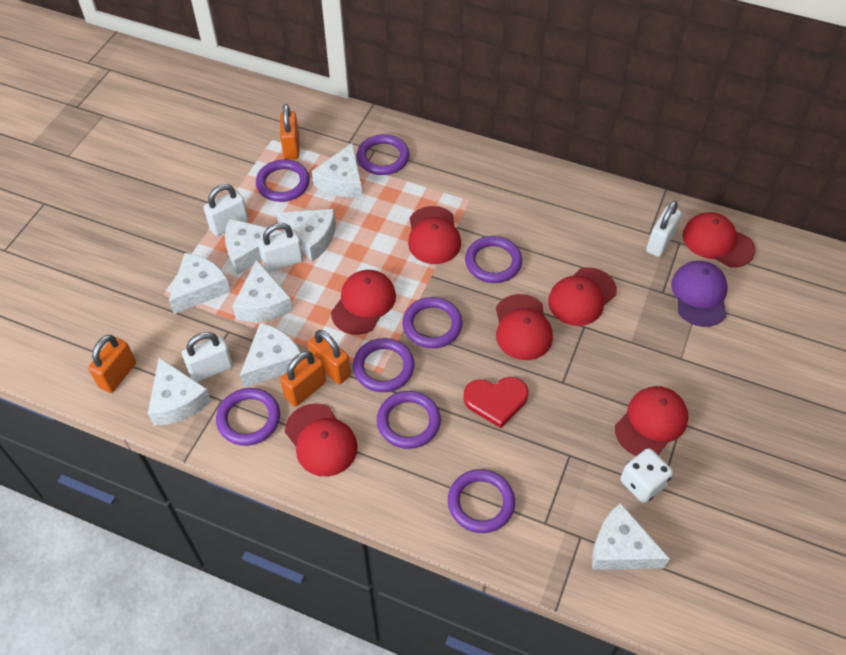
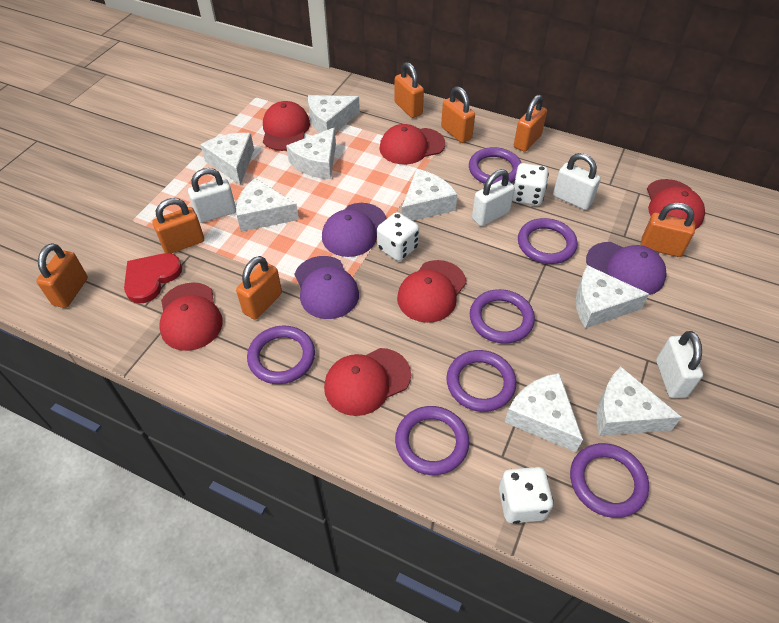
orange padlock: [88,335,136,393] [280,104,299,160] [280,351,326,407] [308,330,351,384] = 4 -> [36,243,88,308] [152,198,204,254] [236,256,282,320] [394,62,424,118] [441,86,475,143] [514,95,547,152] [641,203,695,257] = 7
purple cap: [671,261,728,327] = 1 -> [294,256,359,319] [322,203,386,257] [586,242,667,295] = 3
purple ring: [216,388,280,446] [256,159,310,202] [353,338,415,392] [357,134,409,175] [377,391,441,449] [403,297,463,348] [448,469,515,533] [465,236,522,283] = 8 -> [247,326,315,384] [395,406,469,475] [446,350,516,412] [469,147,521,184] [470,289,535,344] [518,218,578,264] [570,443,649,518] = 7
red cap: [285,403,358,477] [331,270,396,335] [408,206,461,264] [496,294,553,360] [548,267,617,326] [615,386,688,456] [683,212,755,267] = 7 -> [159,282,223,351] [263,101,310,151] [324,348,411,416] [379,124,445,164] [397,260,467,323] [647,179,705,230] = 6
white dice: [621,448,673,503] = 1 -> [377,212,419,261] [499,467,554,524] [512,163,549,206] = 3

